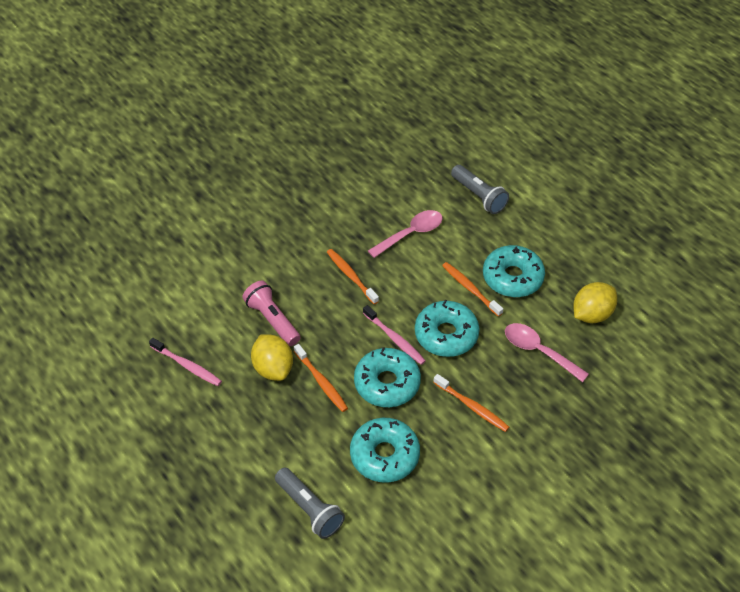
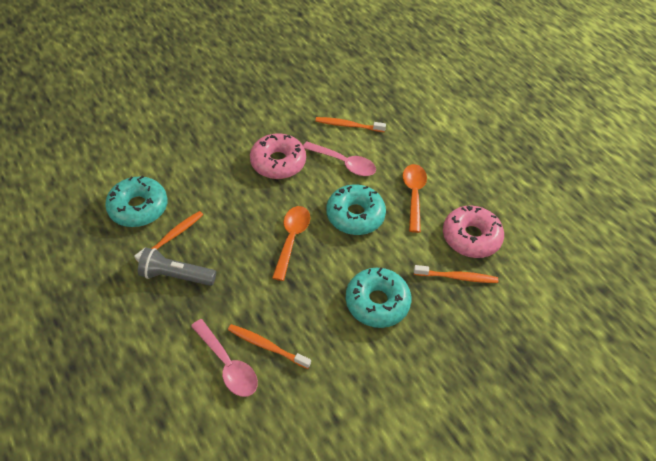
grey flashlight: [275,467,345,539] [451,165,509,214] = 2 -> [138,248,216,286] = 1
orange spoon: none = 0 -> [272,206,310,281] [403,164,427,233] = 2
pink donut: none = 0 -> [250,133,306,179] [443,206,504,258] = 2
pink flashlight: [242,281,301,346] = 1 -> none = 0
pink toothbrush: [149,338,222,386] [363,305,426,365] = 2 -> none = 0
turquoise donut: [350,418,420,483] [354,347,421,407] [415,300,479,357] [483,245,545,297] = 4 -> [105,175,168,227] [326,184,386,235] [346,267,411,328] = 3
yellow lemon: [251,334,293,381] [573,282,617,323] = 2 -> none = 0

